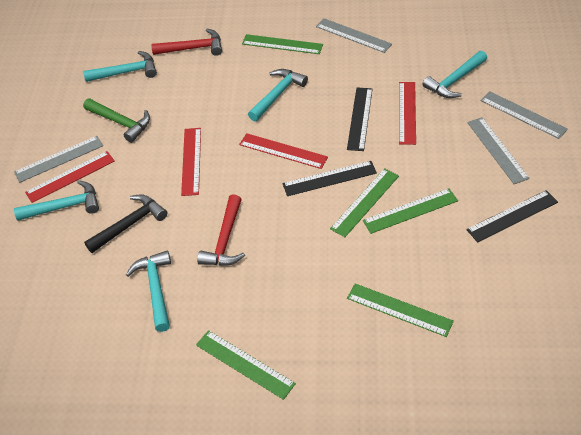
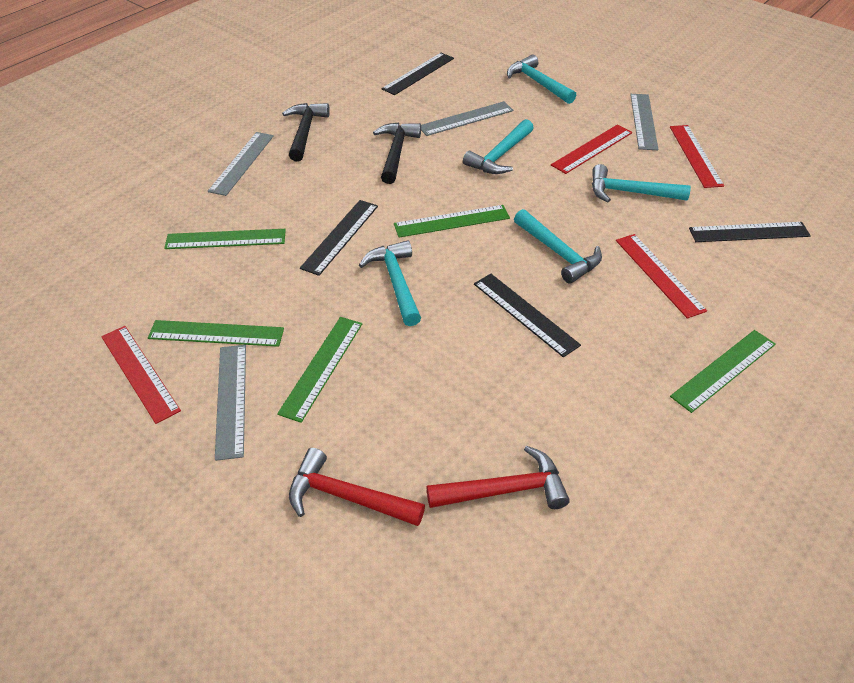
black hammer: [84,194,167,253] = 1 -> [282,103,330,161] [373,122,421,184] = 2
black ruler: [282,161,377,196] [347,88,373,151] [466,190,558,243] = 3 -> [300,200,378,276] [381,53,454,95] [474,274,581,357] [689,222,811,242] = 4
green hammer: [83,98,150,143] = 1 -> none = 0

